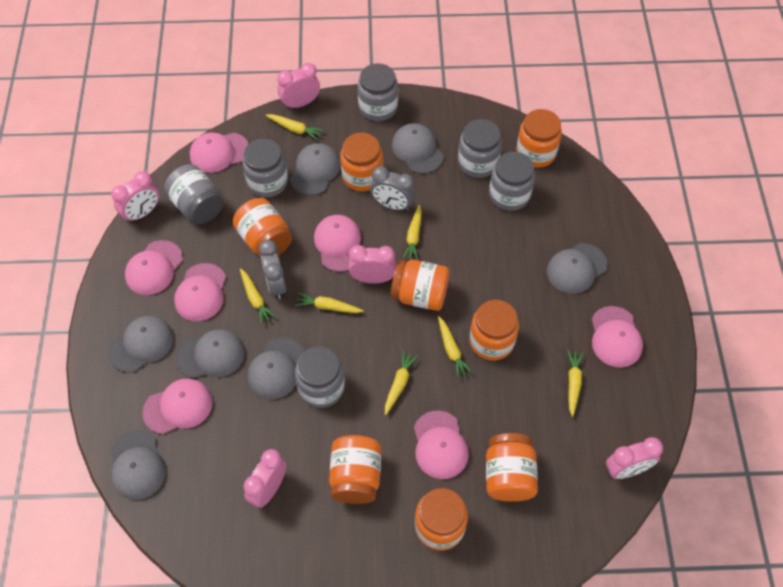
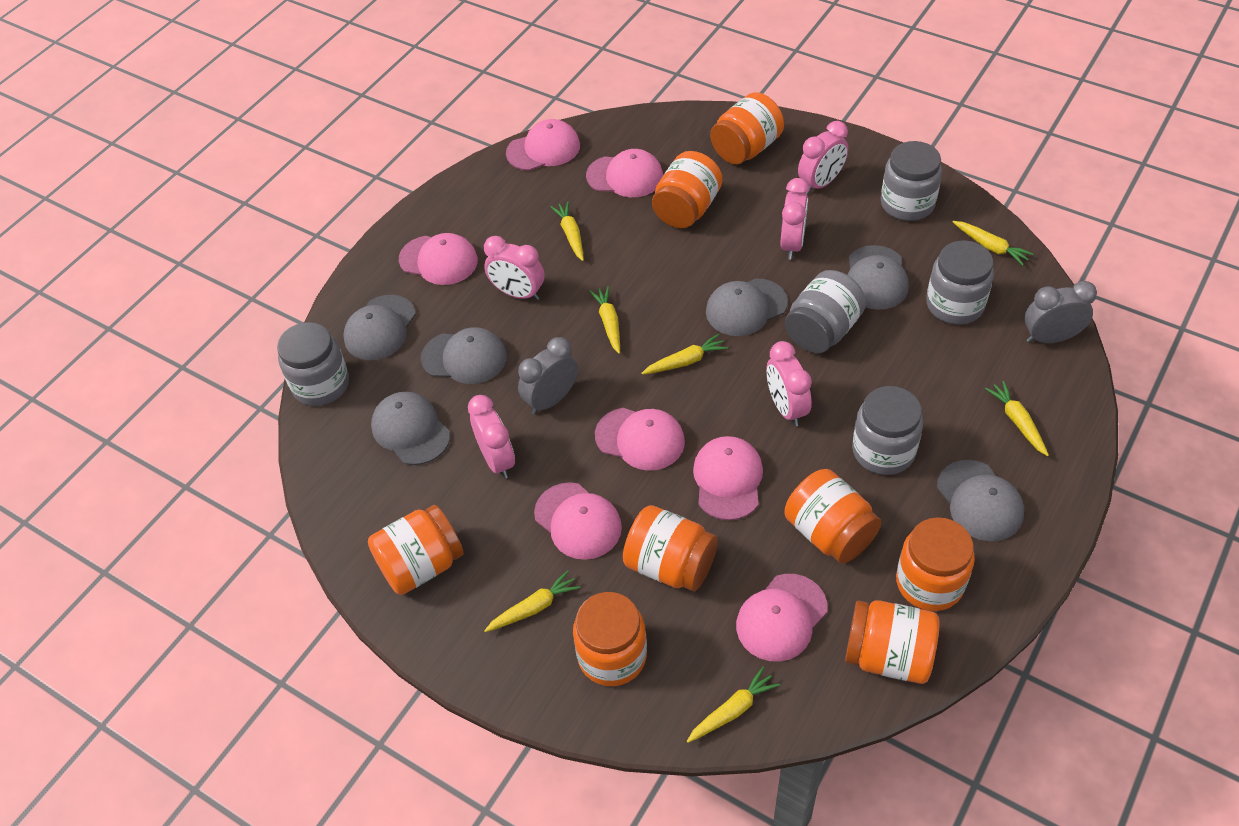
grey cap: [108,316,174,373] [111,430,166,500] [176,329,245,378] [247,337,304,399] [290,143,341,196] [392,123,444,174] [547,243,607,294] = 7 -> [343,295,416,360] [371,392,450,465] [421,327,507,384] [706,278,788,336] [847,245,909,310] [937,460,1024,541] = 6
grey jar: [164,164,224,224] [242,139,288,198] [295,346,345,408] [358,63,398,121] [458,119,502,178] [489,152,535,211] = 6 -> [277,322,349,406] [785,270,866,353] [852,386,923,475] [881,141,942,221] [926,240,994,325] = 5

